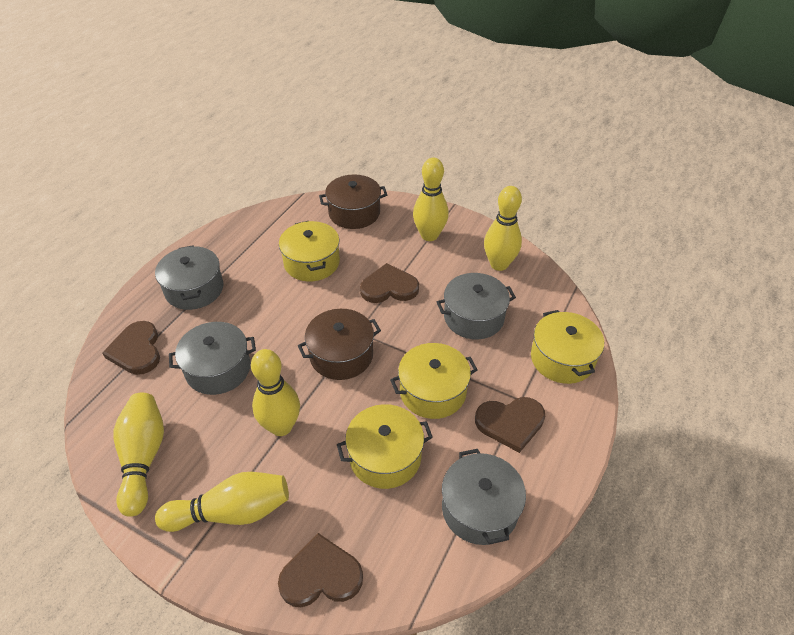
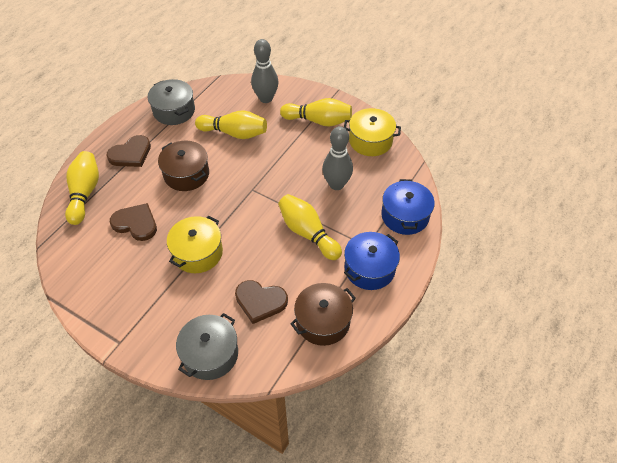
blue pot: none = 0 -> [344,232,400,290] [381,179,435,235] = 2
brown heart: [102,321,160,375] [278,533,363,607] [360,263,419,303] [475,397,545,453] = 4 -> [106,135,151,167] [110,203,157,241] [235,280,288,324] = 3
grey bowling pin: none = 0 -> [251,39,279,103] [322,126,353,190] = 2
grey pot: [155,245,223,310] [169,322,256,395] [437,273,516,339] [442,449,526,545] = 4 -> [148,79,195,125] [176,313,238,380] = 2
yellow bowling pin: [113,393,164,517] [155,472,289,532] [251,349,300,436] [413,157,449,241] [484,186,522,271] = 5 -> [65,151,99,225] [195,110,267,139] [278,194,342,260] [280,98,352,127] = 4
yellow pot: [279,221,340,281] [337,404,433,489] [390,343,478,419] [531,310,604,384] = 4 -> [167,216,223,273] [344,108,401,156] = 2

